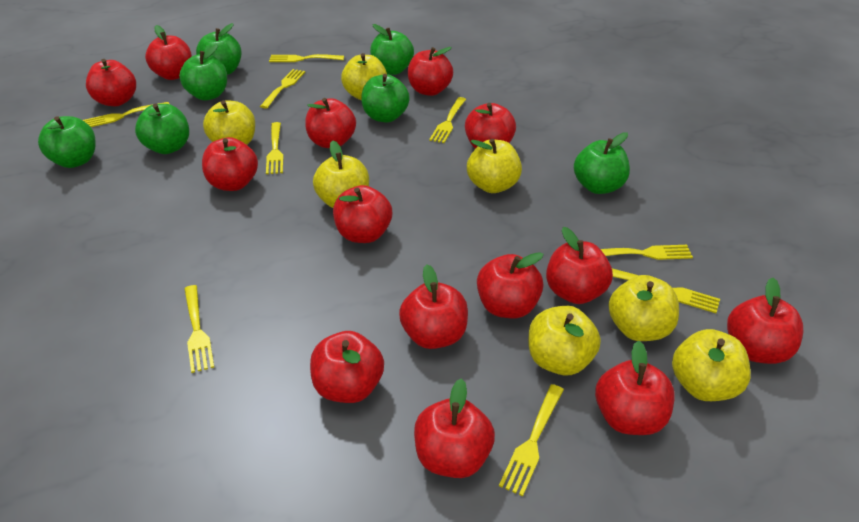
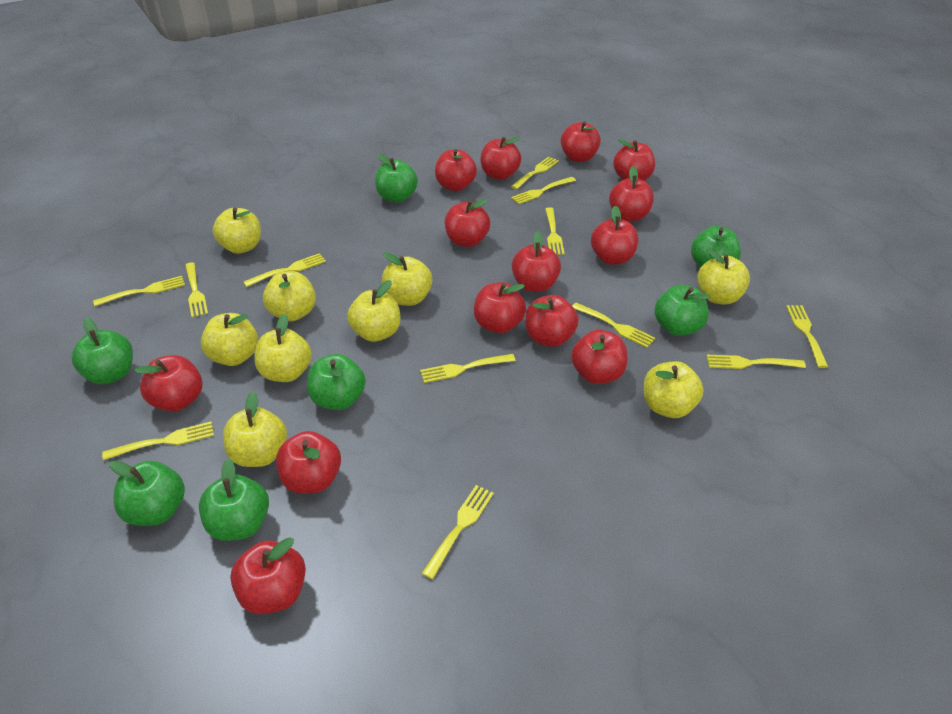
yellow apple: [203,100,255,145] [313,141,369,208] [341,53,387,100] [467,139,522,193] [529,306,601,375] [609,275,679,341] [672,329,751,401] = 7 -> [201,313,258,366] [213,207,261,254] [223,391,287,467] [254,314,312,382] [263,271,316,321] [347,280,400,342] [382,252,432,306] [644,361,704,418] [697,248,750,305] = 9
yellow fork: [83,102,169,127] [184,285,214,373] [260,69,305,109] [266,122,283,174] [269,54,344,62] [429,97,466,143] [499,384,564,496] [601,245,693,260] [612,268,720,313] = 9 -> [93,276,185,306] [102,421,214,460] [185,262,208,317] [243,253,326,287] [420,354,516,383] [421,485,494,579] [511,157,559,189] [511,177,576,204] [545,207,565,255] [572,303,655,348] [706,355,806,369] [786,305,828,368] = 12

